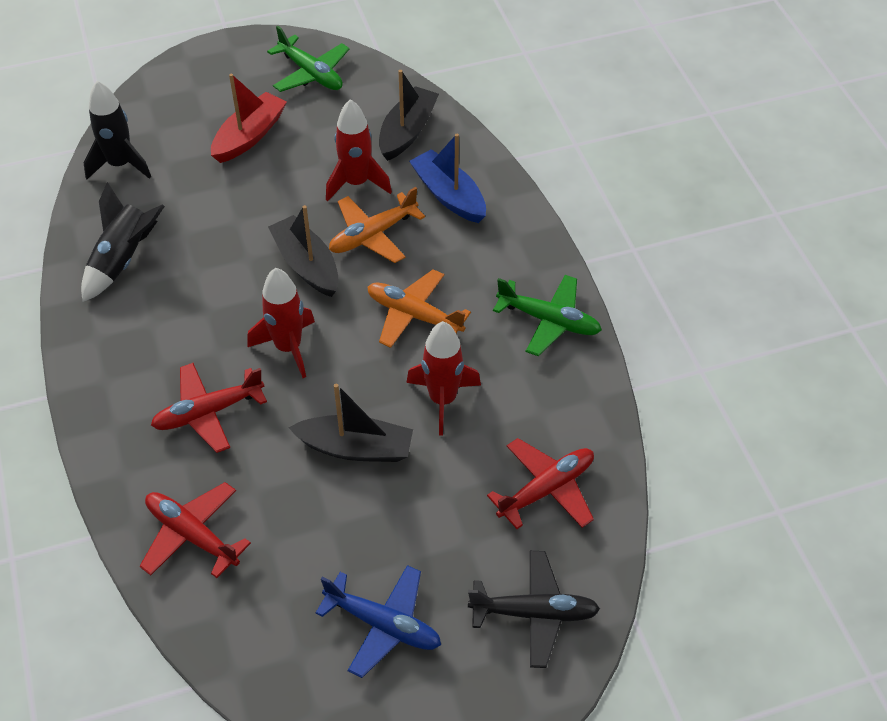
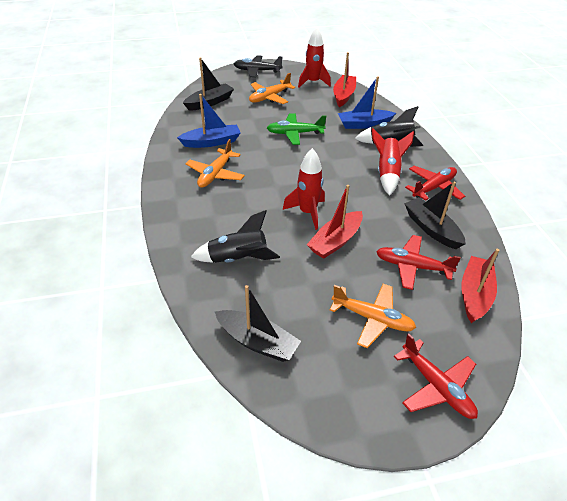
blue boat: [409,134,486,223] = 1 -> [177,94,240,148] [338,76,396,129] = 2
blue plane: [316,565,441,678] = 1 -> none = 0
green plane: [267,25,350,92] [493,275,602,356] = 2 -> [267,113,326,145] = 1
orange plane: [329,187,425,263] [368,269,471,348] = 2 -> [185,139,245,188] [249,73,295,104] [330,284,416,348] = 3
red boat: [211,74,287,163] = 1 -> [307,185,363,259] [333,52,356,107] [461,249,499,323] = 3

